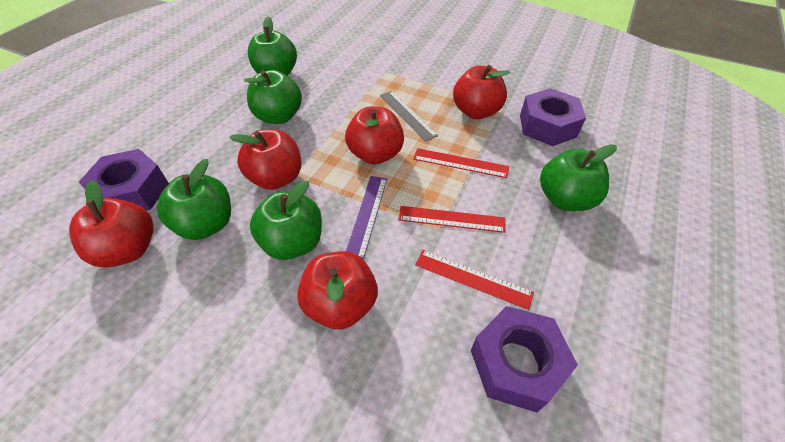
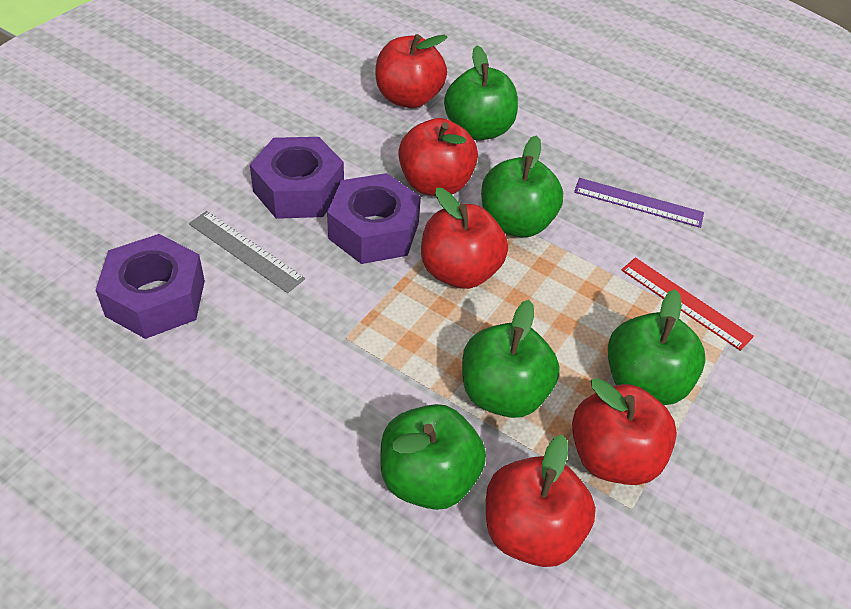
red ruler: [398,206,506,233] [413,148,509,178] [415,250,534,310] = 3 -> [622,257,754,351] = 1

